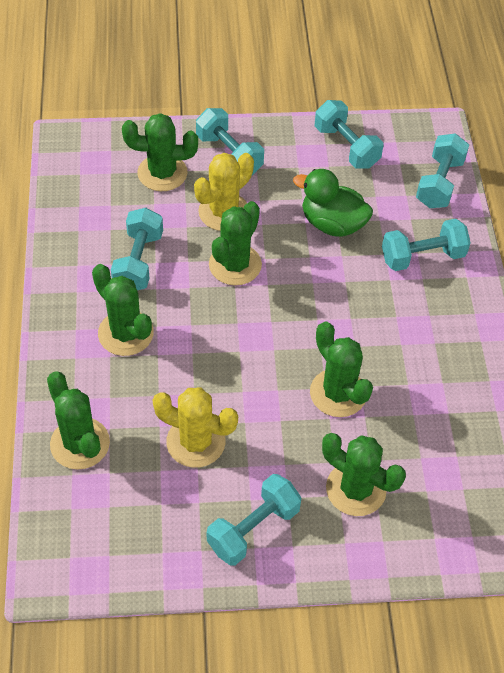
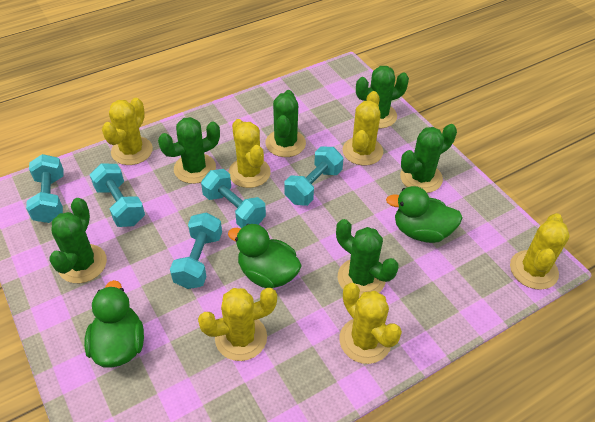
green duck: [293,169,373,237] = 1 -> [84,280,144,368] [228,224,302,288] [386,186,463,243] = 3
turquoise dumbbell: [111,208,163,290] [196,108,264,175] [207,474,302,566] [315,100,383,169] [382,219,471,271] [416,133,469,208] = 6 -> [26,154,64,223] [90,163,145,227] [170,213,222,289] [201,169,266,228] [284,147,344,206] = 5
yellow cactus: [153,388,238,468] [194,153,254,231] = 2 -> [102,98,153,165] [198,288,277,361] [228,119,271,188] [339,283,402,364] [343,91,383,166] [510,213,570,290] = 6

